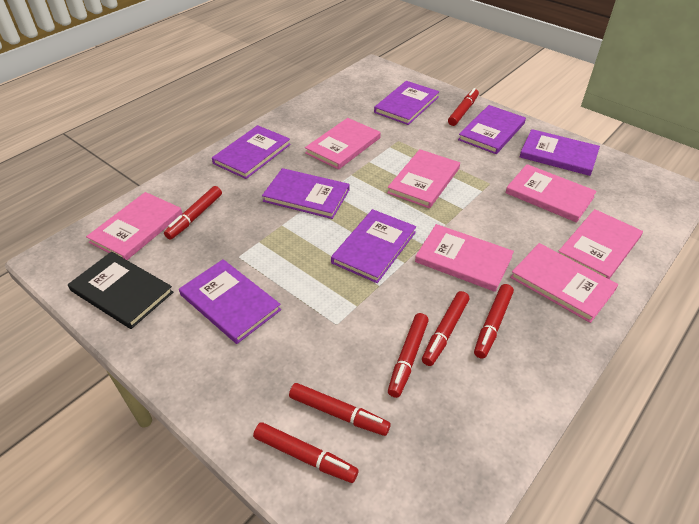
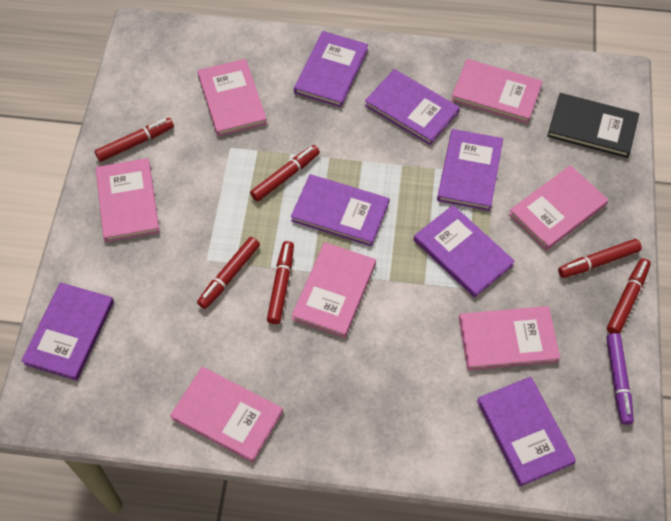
purple marker: none = 0 -> [606,333,634,425] = 1
red marker: [164,186,222,240] [253,422,359,483] [289,383,391,436] [388,313,429,398] [422,291,469,366] [448,88,479,126] [474,284,514,359] = 7 -> [95,118,174,162] [197,237,260,309] [250,145,320,202] [267,241,294,324] [558,239,642,278] [607,258,651,334] = 6

